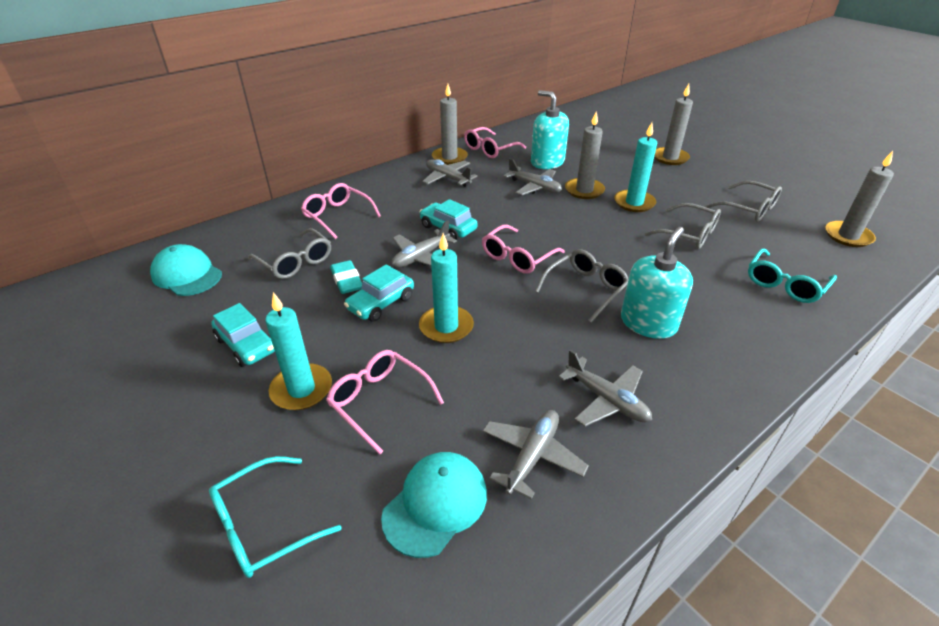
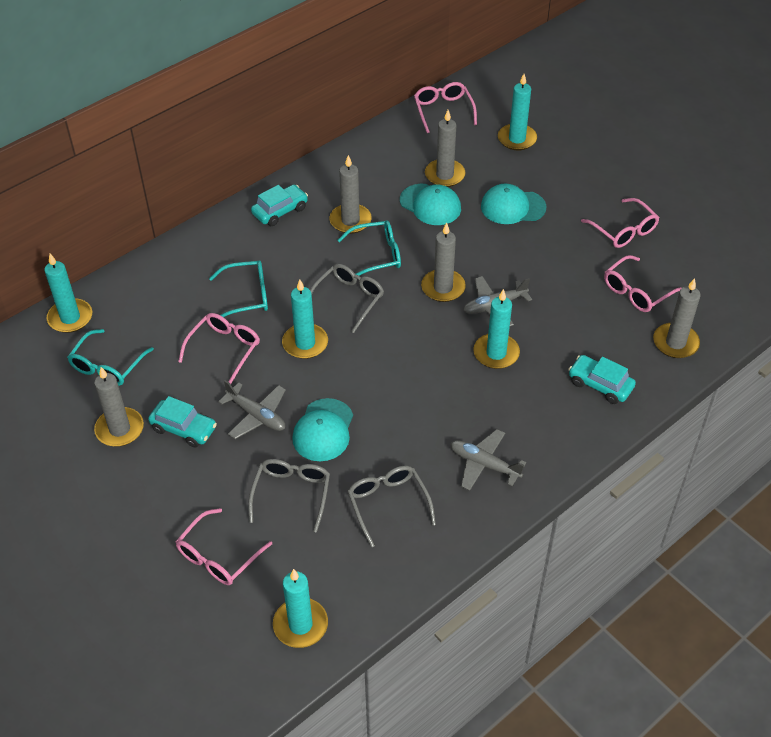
grey candle: [432,84,468,165] [565,111,605,199] [654,84,693,165] [826,151,894,247] = 4 -> [94,367,144,447] [330,155,372,234] [421,222,466,302] [425,110,465,187] [653,278,701,358] = 5
grey glasses: [248,228,331,279] [535,249,629,322] [644,203,721,249] [706,181,782,222] = 4 -> [248,459,330,533] [310,264,384,333] [347,466,436,547] = 3
grey plane: [392,220,457,268] [422,159,477,187] [483,410,589,500] [504,158,562,195] [558,349,652,427] = 5 -> [218,380,286,439] [450,429,526,491] [463,276,532,326] = 3
pink glasses: [301,183,381,239] [326,350,444,455] [464,127,526,158] [482,225,565,274] = 4 -> [175,508,272,585] [178,313,260,384] [414,82,477,133] [581,198,660,248] [604,255,682,312] = 5
turquoise candle: [265,292,332,410] [419,233,474,343] [614,122,657,212] = 3 -> [44,254,92,333] [273,569,328,648] [282,279,328,359] [473,289,520,369] [498,74,537,150] = 5
turquoise cap: [150,244,222,296] [381,452,487,558] = 2 -> [292,398,353,461] [400,184,461,225] [481,184,546,224] = 3
turquoise eraser: [330,260,362,294] = 1 -> none = 0
turquoise glasses: [209,456,341,578] [748,248,837,303] = 2 -> [67,329,154,386] [209,260,268,317] [338,220,401,276] = 3
turquoise soap dispenser: [531,90,569,169] [621,227,693,339] = 2 -> none = 0

